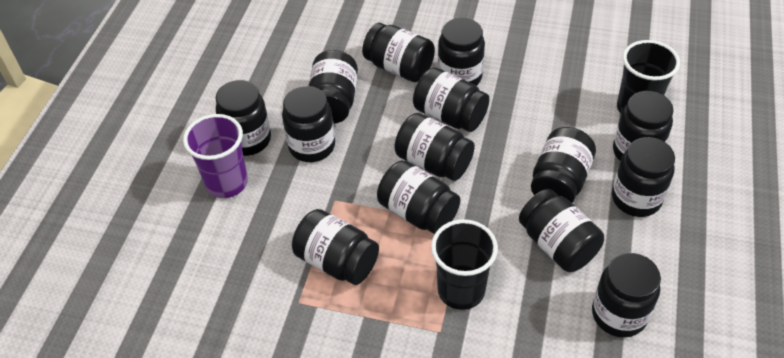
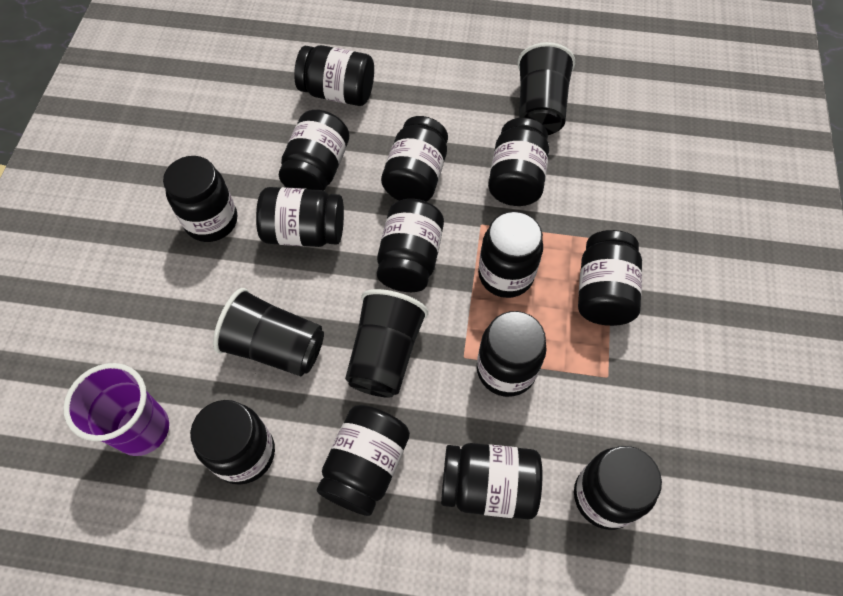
black cup: [431,219,498,310] [617,40,680,113] = 2 -> [213,288,324,376] [345,289,428,398] [517,42,575,135] = 3

